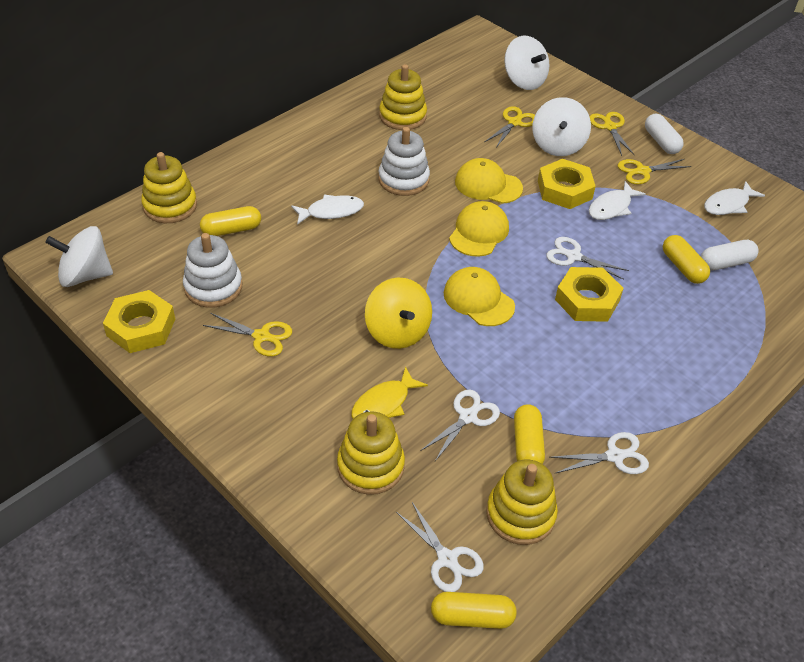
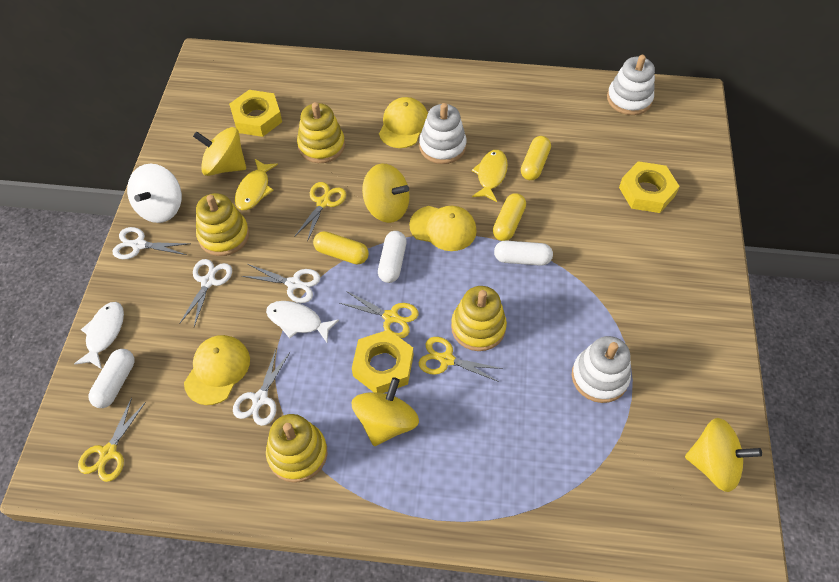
white capsule: [645,114,684,154] [701,240,759,271] = 2 -> [88,349,135,408] [378,231,407,283] [494,241,553,266] = 3
white fish: [291,194,364,225] [589,181,646,220] [704,181,765,215] = 3 -> [74,302,124,369] [266,301,339,343] = 2
white spinning top: [45,226,113,287] [504,36,549,90] [532,97,591,156] = 3 -> [127,164,182,223] = 1
white stacking toy: [183,233,242,308] [379,127,430,196] = 2 -> [419,103,467,164] [572,336,631,403] [607,55,655,115] = 3
yellow capsule: [200,206,261,236] [431,592,517,629] [514,404,545,464] [663,235,710,284] = 4 -> [313,231,369,265] [493,193,526,241] [521,136,551,180] = 3
yellow fish: [351,366,428,419] = 1 -> [235,159,278,210] [472,150,508,202] = 2
yellow spinning top: [365,278,432,349] = 1 -> [193,127,246,176] [352,377,419,446] [362,164,410,223] [685,418,762,492] = 4

